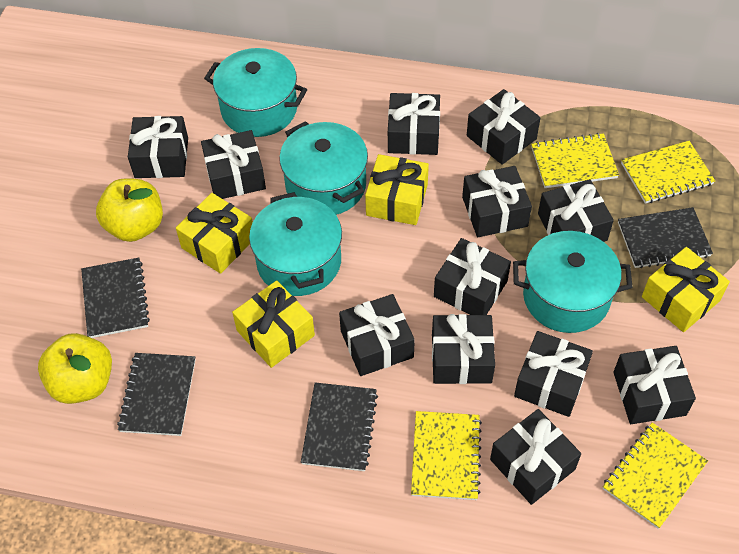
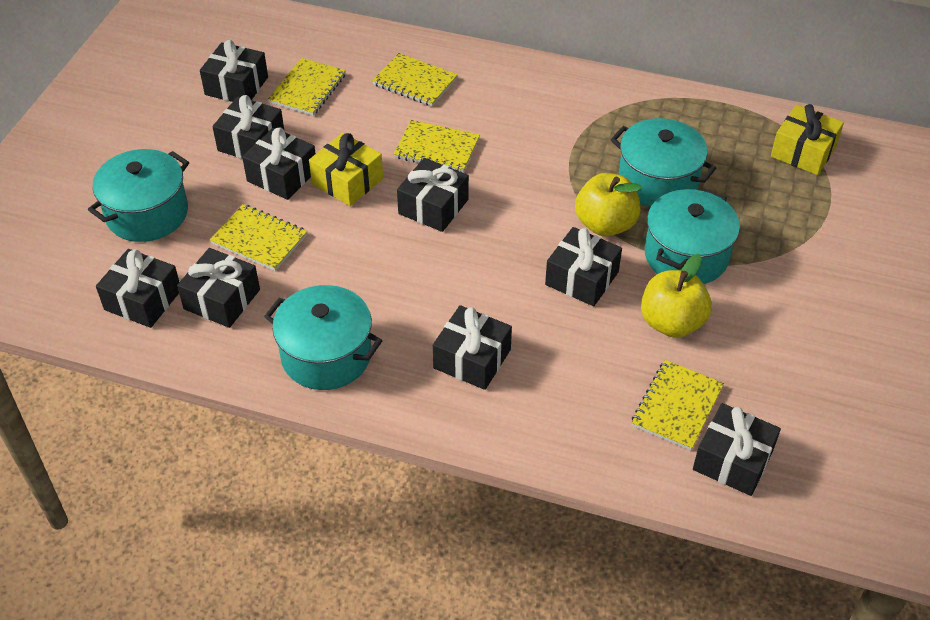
black gift: [128,116,188,178] [201,130,266,199] [339,294,415,376] [388,93,440,155] [432,314,495,384] [434,238,511,315] [462,166,532,237] [467,89,541,165] [490,409,581,505] [514,331,593,417] [538,179,614,242] [613,346,696,424] = 12 -> [96,249,179,328] [177,248,260,328] [200,40,268,102] [212,95,284,159] [242,127,315,200] [397,158,469,232] [433,305,512,390] [545,227,622,306] [693,403,781,496] = 9
black notebook: [81,258,150,338] [117,353,196,436] [301,383,378,471] [618,207,713,268] = 4 -> none = 0
yellow gift: [176,193,253,274] [232,280,315,368] [365,154,429,225] [642,247,730,332] = 4 -> [309,133,383,206] [771,104,844,175] = 2
yellow notebook: [411,411,482,500] [531,133,619,188] [603,422,708,529] [621,141,715,204] = 4 -> [210,204,307,271] [268,58,346,116] [372,53,458,106] [393,120,480,173] [631,360,724,450] = 5

